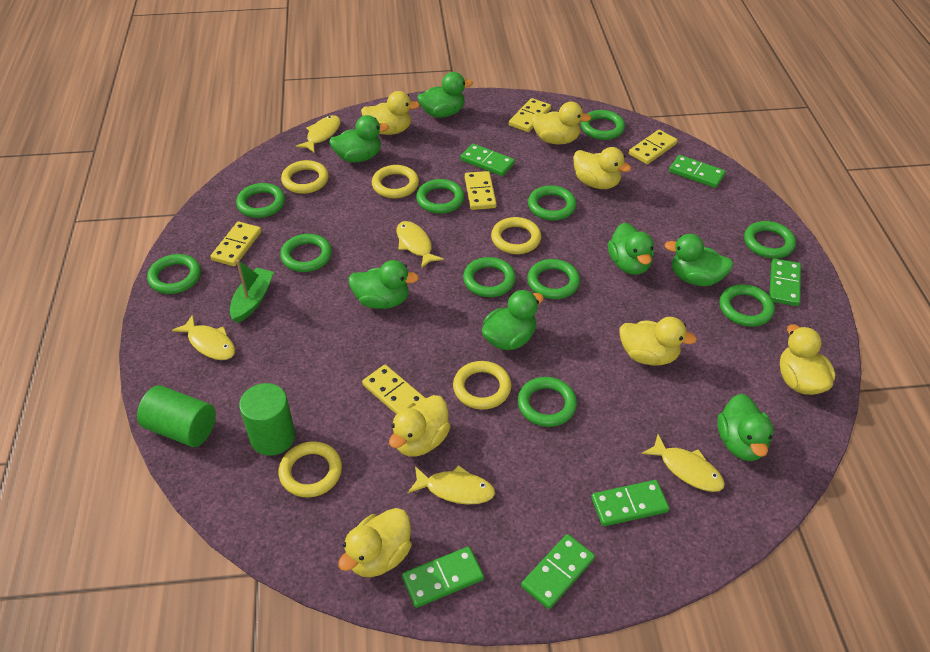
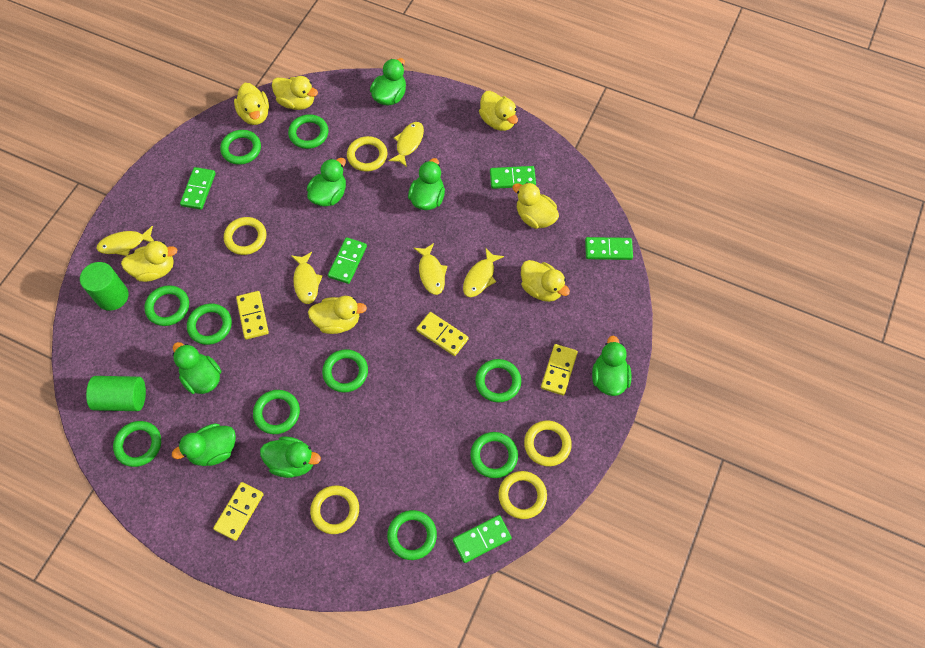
green boat: [230,260,274,323] = 1 -> none = 0
green domino: [402,546,484,608] [460,144,515,176] [521,534,595,609] [591,480,669,526] [669,155,726,188] [769,258,801,306] = 6 -> [180,167,216,210] [328,237,367,284] [453,515,512,563] [490,166,536,189] [585,237,633,260] = 5
green ring: [147,254,201,294] [236,183,285,218] [280,234,332,272] [416,179,464,214] [463,257,516,297] [518,377,577,427] [527,259,580,299] [528,185,576,220] [581,110,625,140] [719,284,775,327] [744,221,796,258] = 11 -> [113,421,161,467] [144,285,189,326] [187,303,232,345] [220,130,261,165] [253,390,300,434] [288,114,328,149] [322,349,368,393] [387,510,437,560] [470,432,518,478] [475,359,521,402] = 10
yellow domino: [210,222,261,266] [362,365,425,414] [465,171,497,210] [509,98,551,132] [629,130,678,164] = 5 -> [213,482,264,541] [236,291,269,340] [416,312,469,356] [541,344,578,396] = 4

